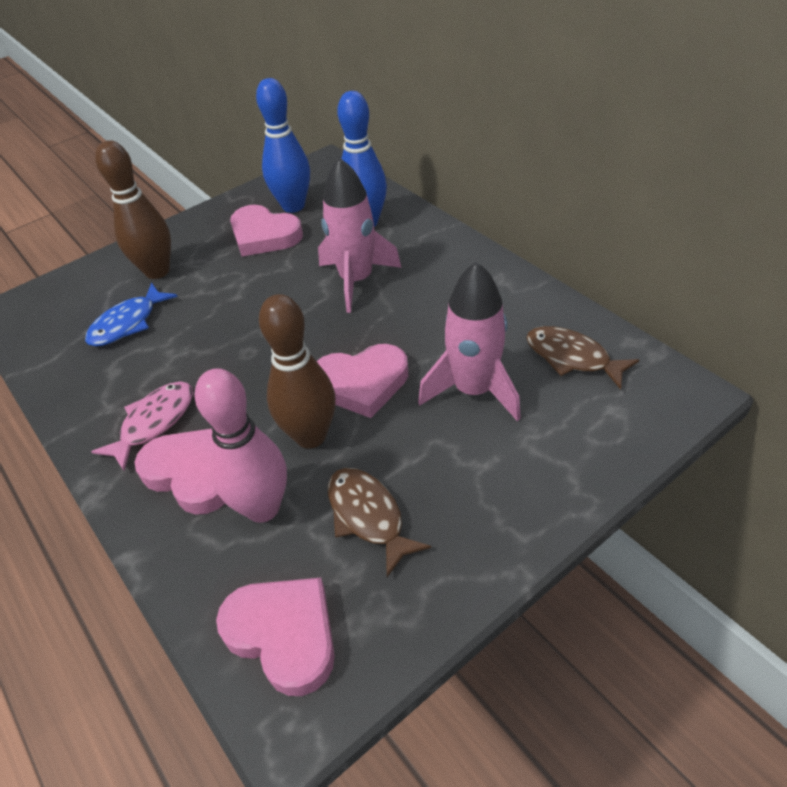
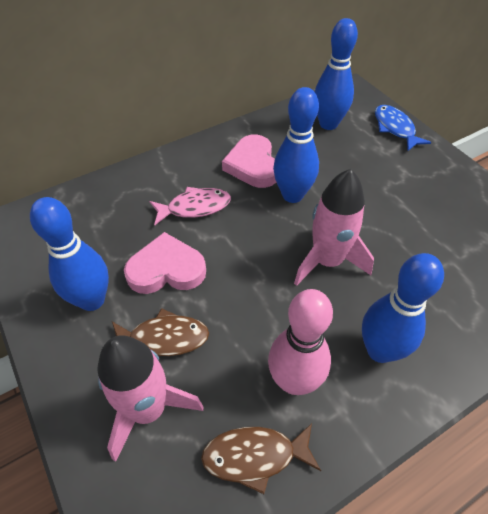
blue bowling pin: [256,78,310,213] [337,91,387,227] = 2 -> [30,197,109,311] [273,87,319,203] [315,18,358,130] [362,253,444,363] = 4
brown bowling pin: [95,140,171,279] [259,294,336,448] = 2 -> none = 0
pink heart: [134,428,225,515] [216,578,335,696] [230,205,303,256] [317,344,408,418] = 4 -> [124,232,206,294] [222,134,276,188] = 2

